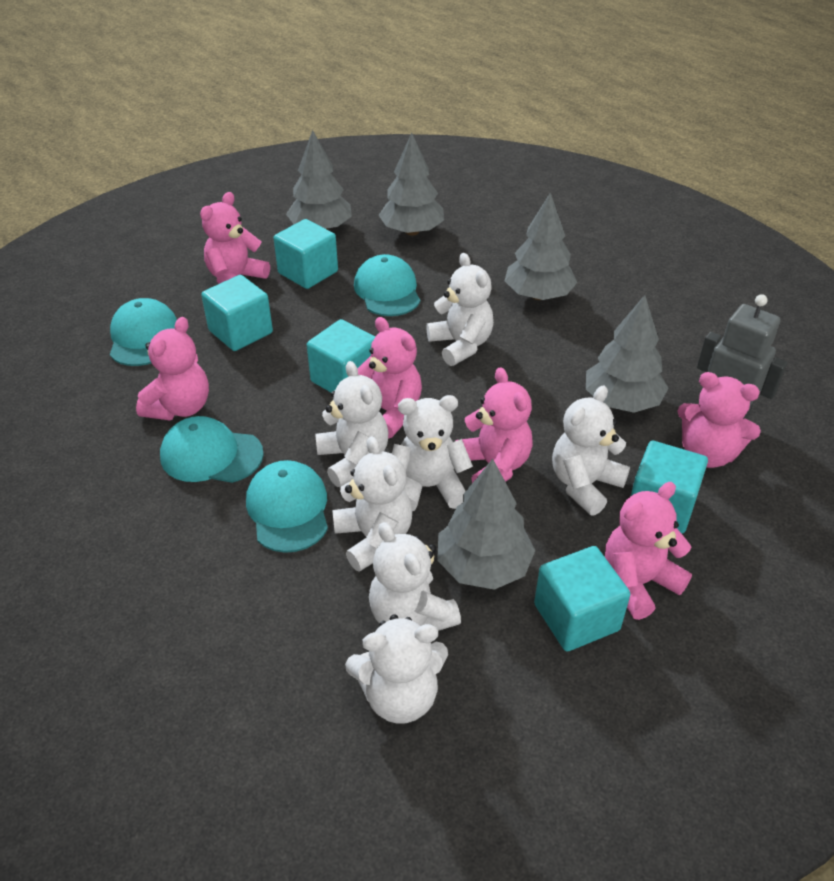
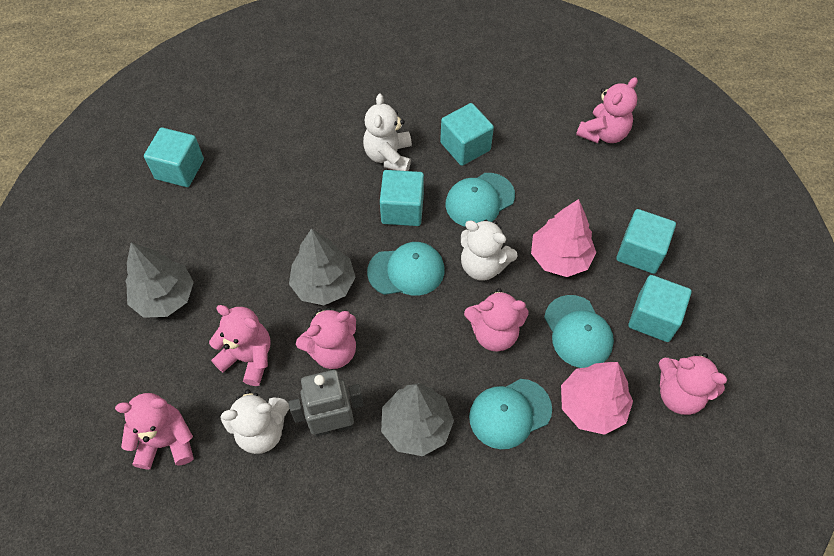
grey tree: [286,130,352,230] [379,133,444,236] [437,459,535,590] [505,193,577,300] [586,295,668,413] = 5 -> [125,242,194,318] [289,228,356,305] [381,383,454,456] = 3
pink tree: none = 0 -> [531,199,596,277] [561,362,633,435] = 2
white teddy bear: [315,361,389,487] [332,436,412,572] [345,614,448,724] [369,522,461,631] [392,395,473,511] [426,253,494,366] [552,385,630,516] = 7 -> [220,389,289,454] [363,94,412,171] [461,220,518,281] = 3

